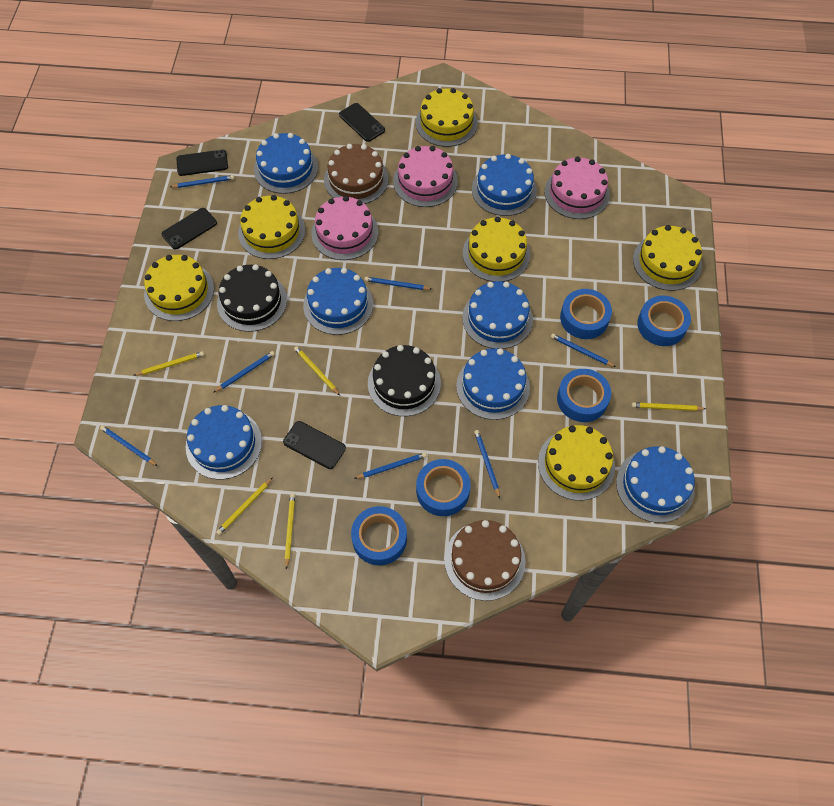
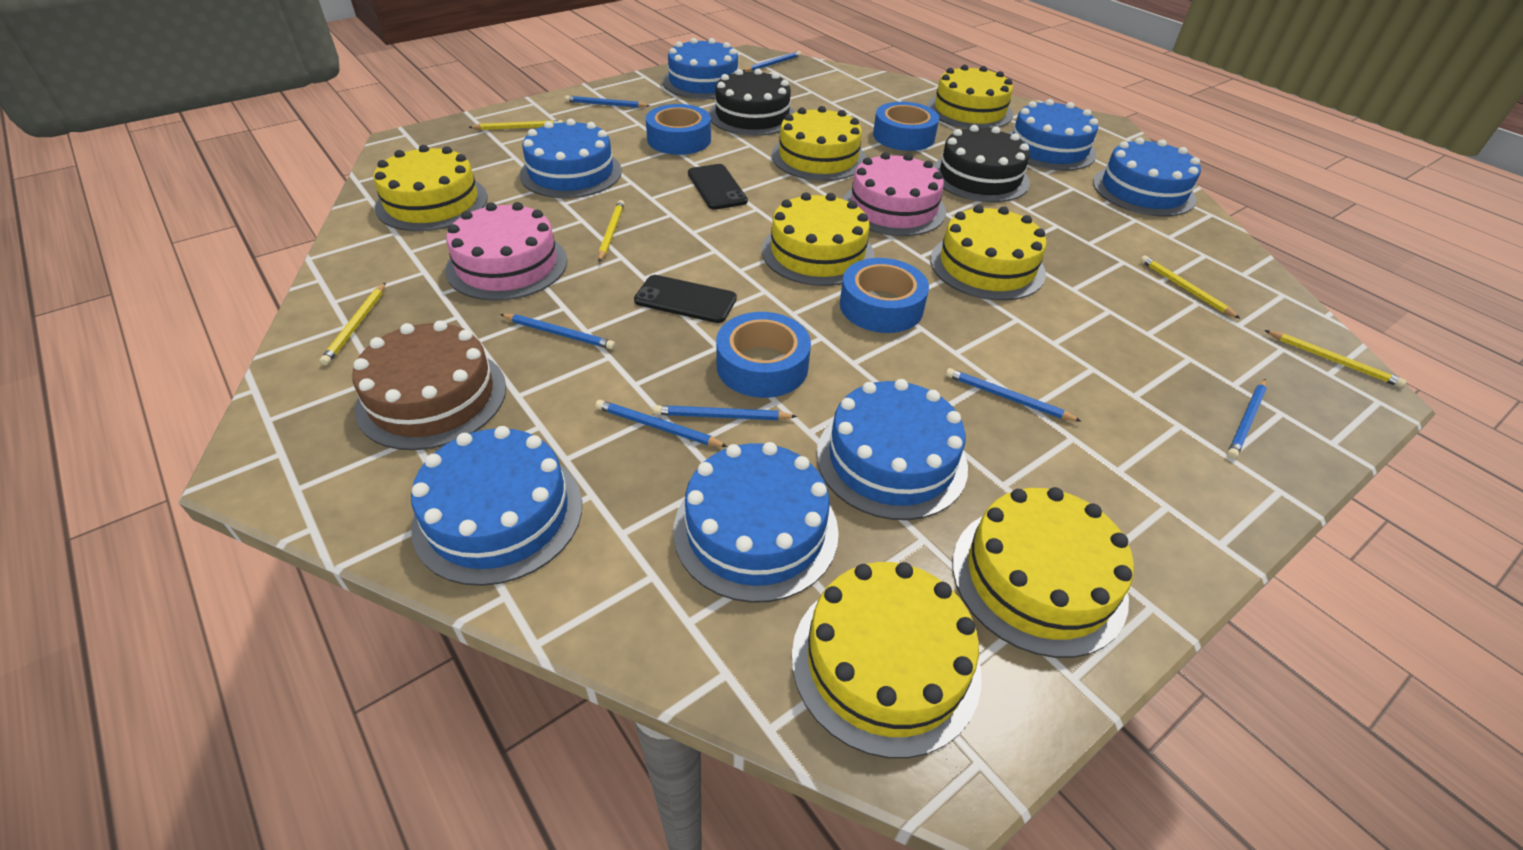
black phone: [162,208,217,249] [176,150,228,176] [283,421,346,469] [339,103,385,142] = 4 -> [634,275,737,323] [688,164,748,210] = 2
blue tape: [351,506,407,565] [416,459,471,516] [557,369,611,422] [560,289,612,339] [637,295,691,346] = 5 -> [646,104,711,155] [716,312,811,398] [840,258,929,333] [873,102,939,151] = 4
brown cake: [324,144,389,204] [444,520,525,601] = 2 -> [353,320,506,450] = 1
pink cake: [311,196,378,260] [393,146,458,207] [544,157,610,219] = 3 -> [445,202,567,301] [843,152,946,236] = 2
yellow cake: [144,255,214,321] [238,195,305,259] [416,88,478,147] [463,217,530,282] [538,425,615,501] [633,225,702,291] = 6 -> [373,145,488,231] [762,192,874,286] [771,106,866,181] [792,562,981,758] [927,65,1013,129] [930,205,1047,301] [953,487,1134,658] = 7

